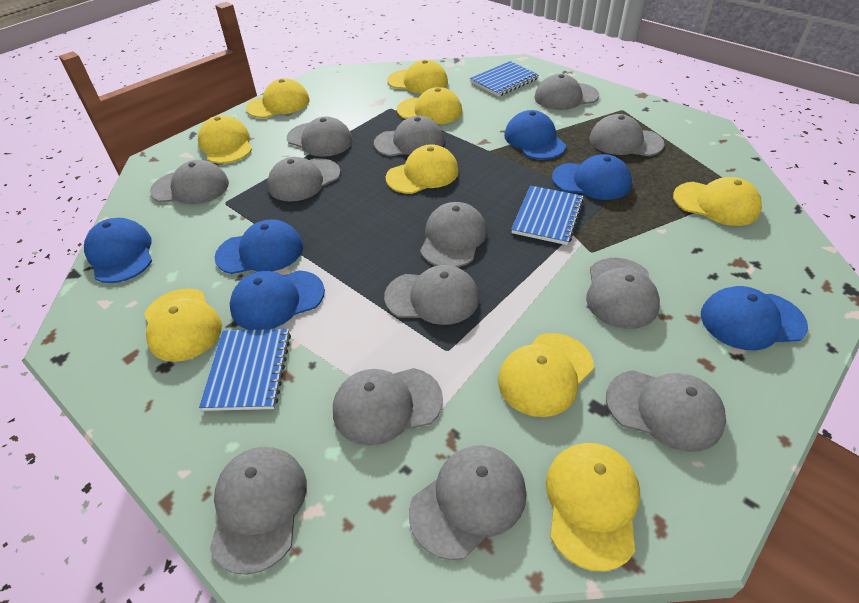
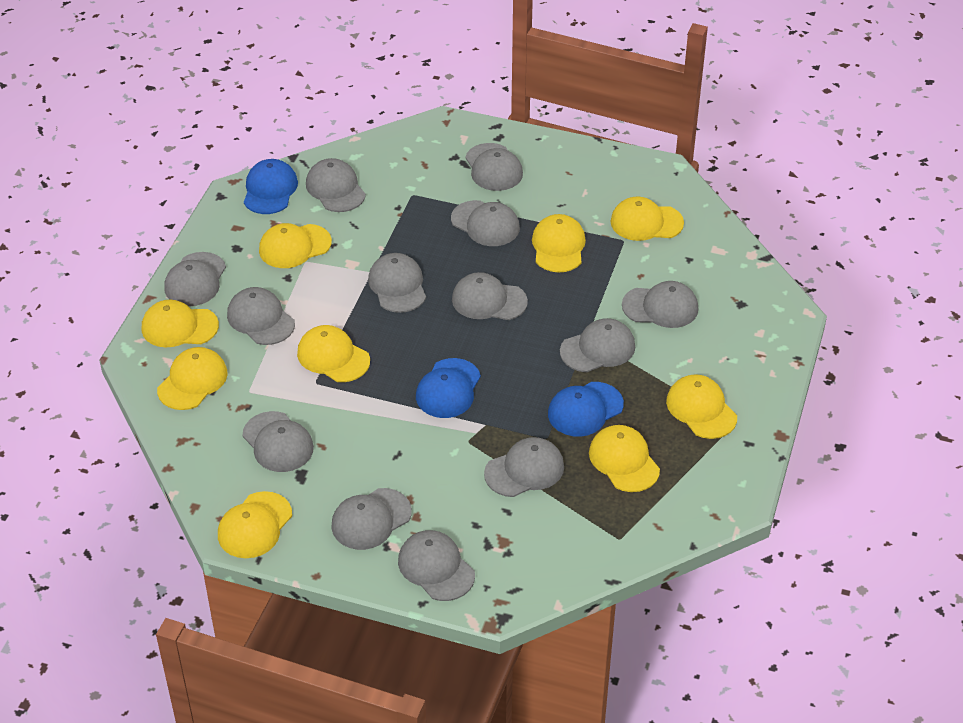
blue cap: [84,218,152,283] [214,219,303,274] [230,270,325,330] [504,110,566,160] [552,154,632,200] [701,286,808,350] = 6 -> [244,159,298,214] [416,358,481,418] [548,382,624,437] = 3
blue notebook: [199,329,291,411] [470,61,539,97] [511,186,584,245] = 3 -> none = 0

